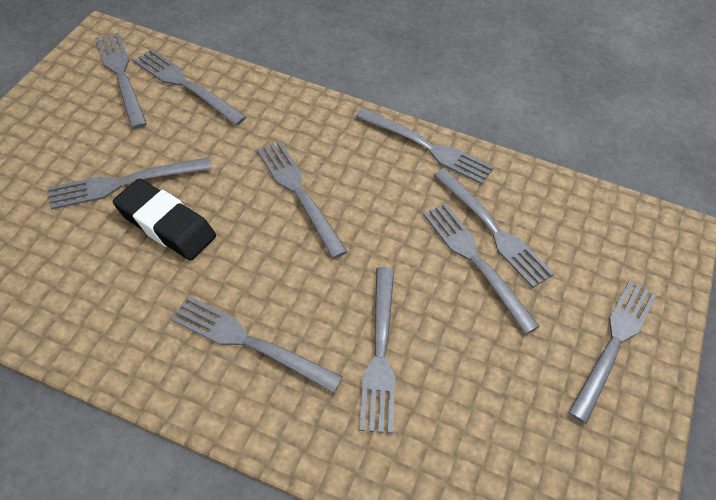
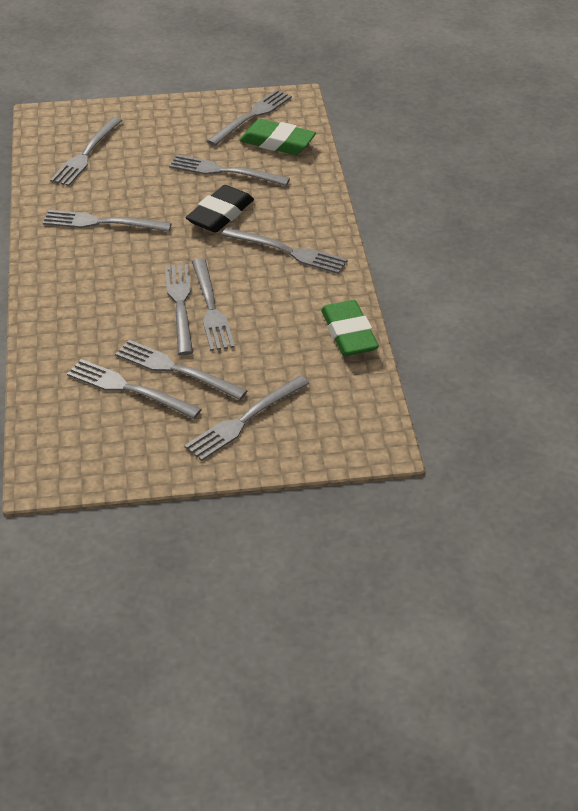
green eraser: none = 0 -> [240,119,316,155] [321,300,379,356] = 2

